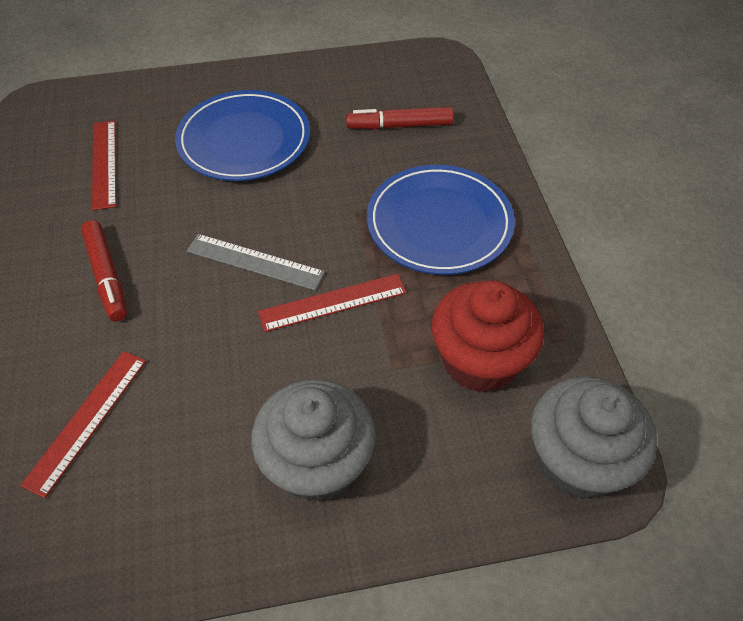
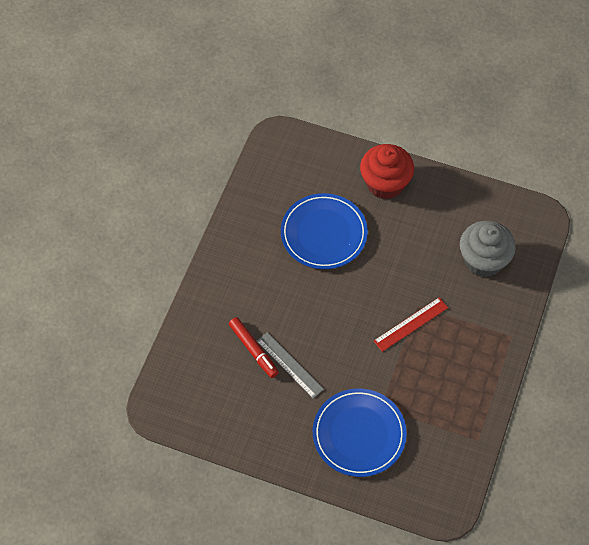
grey cupcake: [251,379,376,502] [531,377,657,499] = 2 -> [460,221,516,277] = 1
red marker: [81,220,127,321] [346,107,454,129] = 2 -> [229,317,279,378] = 1
red ruler: [20,351,146,498] [92,120,116,210] [258,274,407,332] = 3 -> [374,297,448,352] = 1

